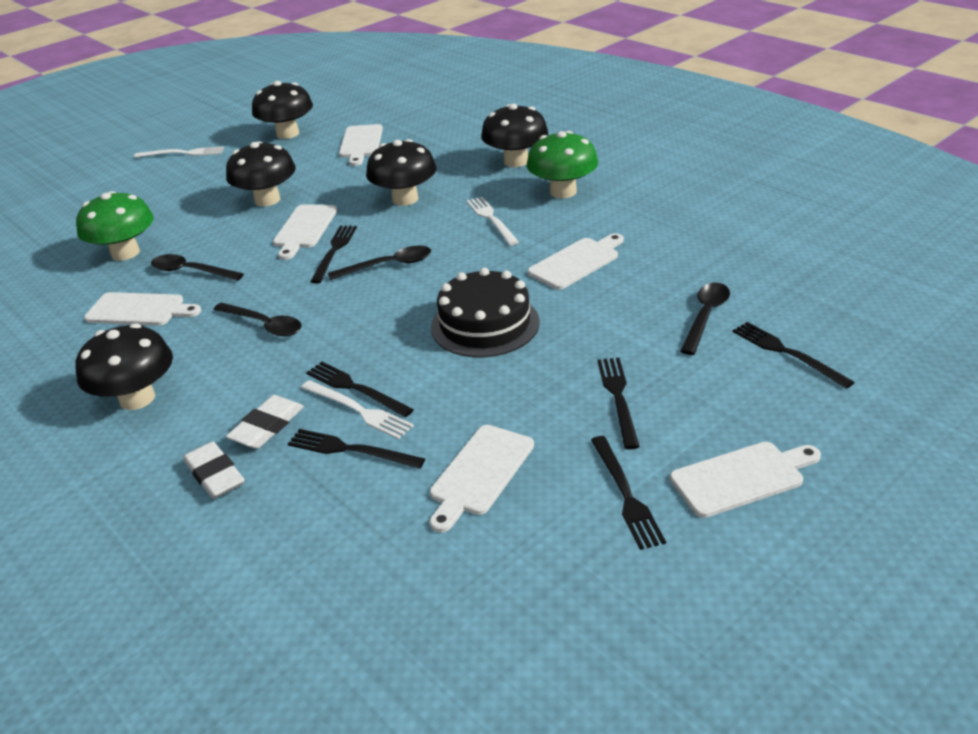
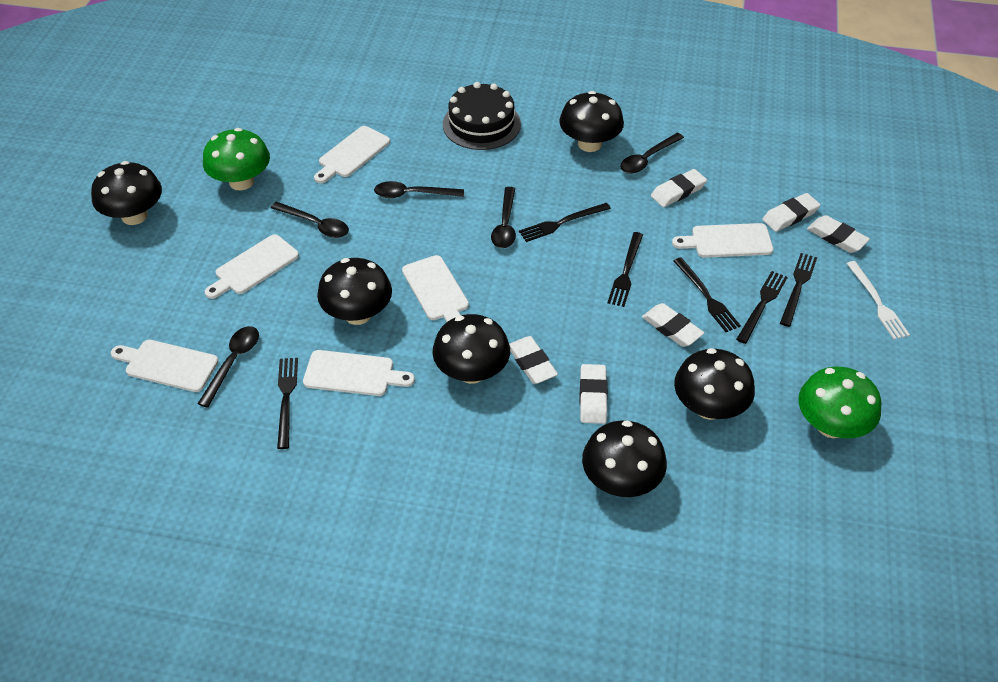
black mushroom: [75,323,173,410] [226,141,296,206] [252,81,313,139] [366,139,437,206] [481,104,548,167] = 5 -> [91,161,162,225] [317,258,392,325] [432,314,510,384] [559,91,624,152] [582,420,667,497] [674,348,755,420] = 6
black spoon: [151,254,244,281] [213,302,302,336] [328,246,431,280] [680,283,730,355] = 4 -> [198,326,259,408] [271,202,349,238] [374,181,464,198] [491,187,516,248] [620,133,684,174] = 5
white eraser: [183,441,245,499] [226,395,304,449] = 2 -> [509,336,558,384] [580,364,608,424] [642,303,704,347] [651,169,707,207] [762,193,821,232] [807,215,870,253] = 6
white fork: [134,147,224,158] [301,380,414,439] [466,197,519,246] = 3 -> [846,261,910,340] = 1

